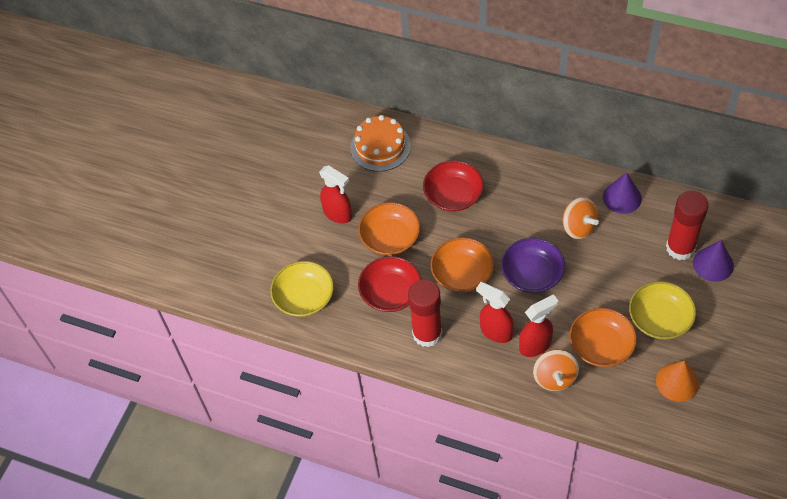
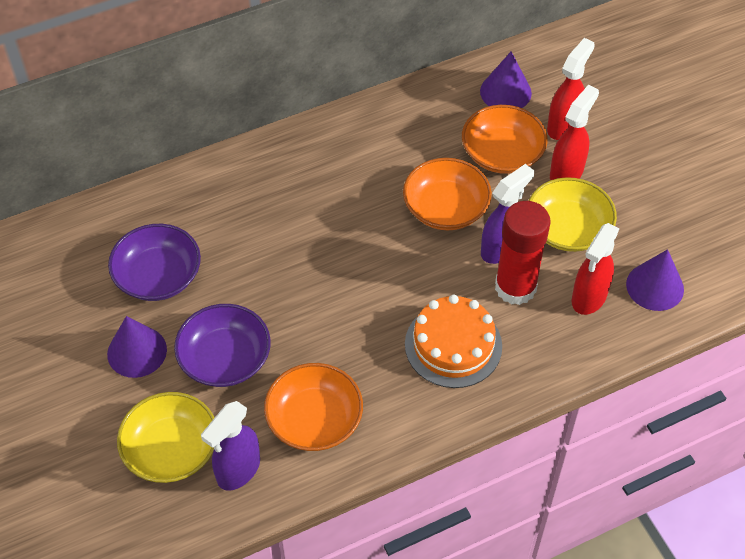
orange cone: [656,361,699,402] = 1 -> none = 0
orange spinning top: [533,349,579,391] [563,197,599,239] = 2 -> none = 0
purple bowl: [501,238,565,293] = 1 -> [108,224,201,301] [174,304,271,387] = 2
purple cone: [603,173,642,214] [693,240,734,282] = 2 -> [107,316,167,378] [480,52,532,108] [626,249,684,311] = 3
purple spray bottle: none = 0 -> [201,401,260,491] [481,164,534,264] = 2
red bowl: [358,256,421,312] [423,160,484,212] = 2 -> none = 0
red glue stick: [408,280,442,347] [666,191,709,260] = 2 -> [495,201,551,305] = 1

